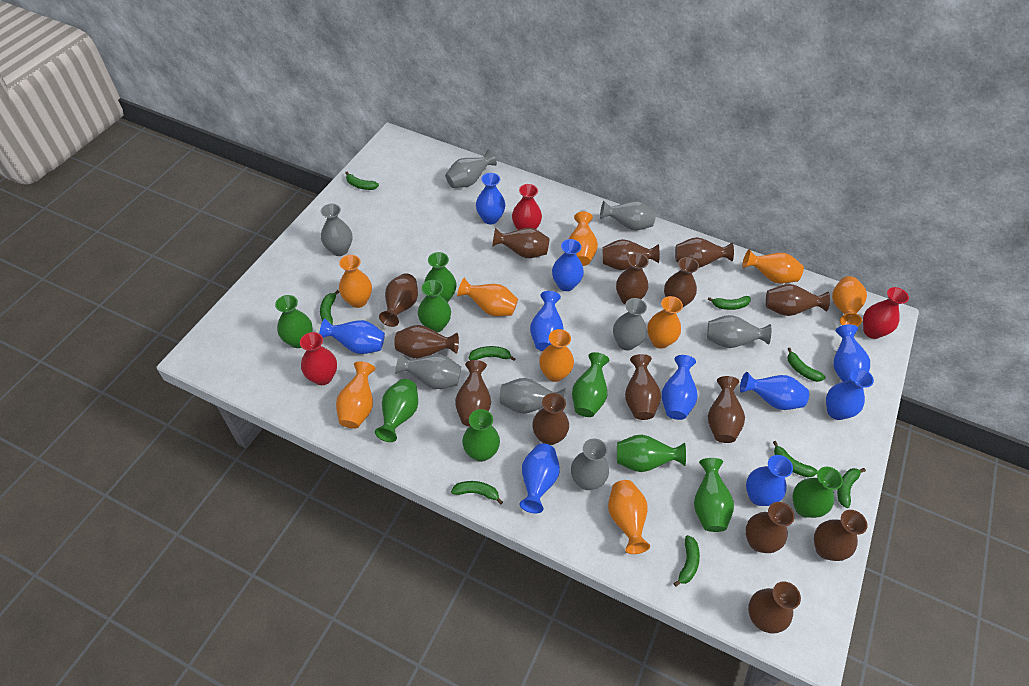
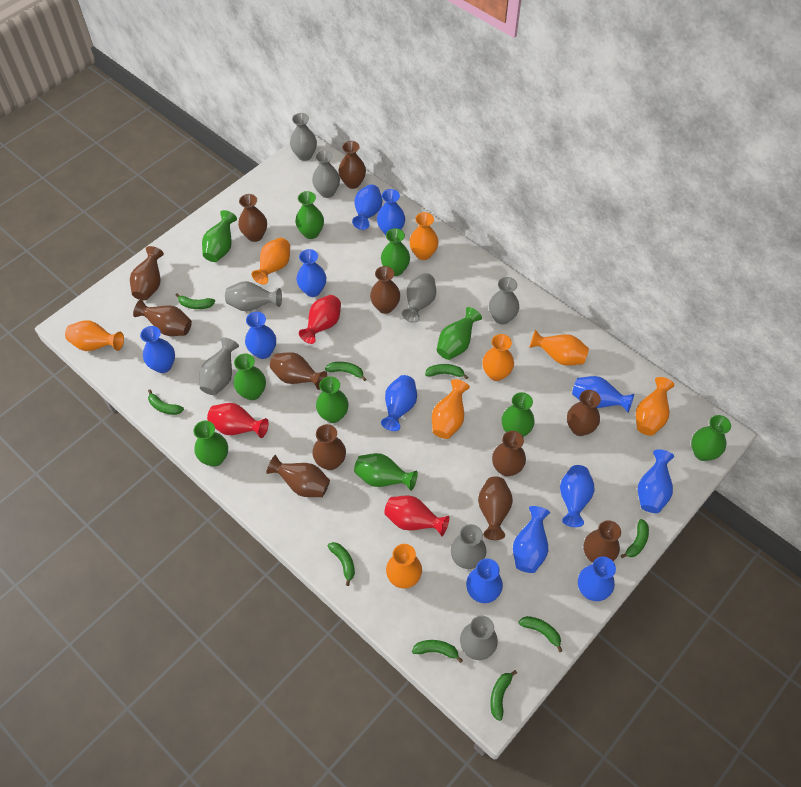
blue vase: [319,318,385,354] [476,173,506,225] [519,443,560,513] [530,291,564,351] [552,239,584,291] [662,355,698,420] [740,372,809,410] [746,455,793,506] [826,368,874,420] [833,324,870,382] = 10 -> [140,326,175,373] [245,312,276,359] [297,249,326,297] [352,184,382,230] [377,189,405,235] [381,375,417,431] [466,559,503,603] [513,506,550,573] [560,465,594,527] [572,376,634,412] [578,557,616,601] [638,450,674,513] = 12
brown vase: [379,273,418,327] [394,325,459,359] [455,360,491,427] [492,228,549,258] [532,393,569,445] [603,239,660,270] [616,253,649,304] [625,354,661,420] [664,257,699,307] [675,237,734,268] [708,376,745,443] [745,502,795,553] [748,581,801,634] [766,284,830,316] [814,510,867,561] = 15 -> [130,246,164,300] [133,300,192,336] [238,194,267,242] [266,455,330,497] [270,352,327,390] [312,424,346,470] [338,141,366,189] [370,266,400,314] [478,477,513,540] [492,431,526,477] [567,390,601,436] [584,520,621,563] = 12
green vase: [275,295,313,348] [375,379,418,442] [418,280,451,333] [424,252,456,302] [462,409,500,462] [572,352,609,417] [617,435,686,472] [694,458,734,532] [792,467,843,518] = 9 -> [193,421,228,467] [202,210,237,262] [234,353,266,400] [295,191,324,239] [316,376,349,423] [354,453,418,491] [381,228,410,276] [437,307,482,360] [502,392,535,437] [691,415,731,461] = 10
orange vase: [336,361,375,429] [339,255,372,308] [457,278,518,316] [539,329,574,382] [569,211,598,266] [608,480,650,554] [647,296,683,349] [742,249,804,284] [832,276,867,326] = 9 -> [65,320,124,351] [252,238,290,285] [386,544,422,589] [409,212,438,260] [432,379,470,439] [482,334,514,381] [529,330,589,366] [636,377,675,436] = 8

